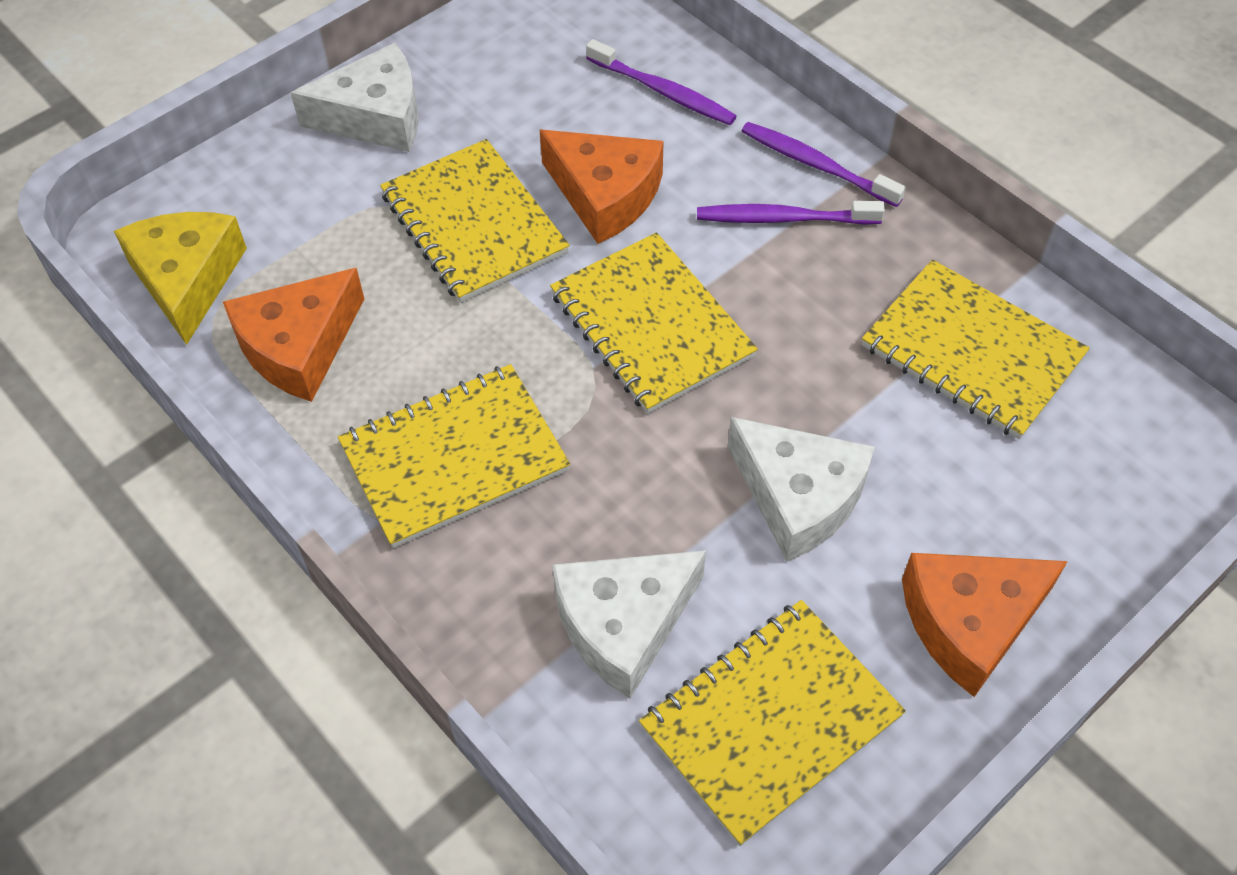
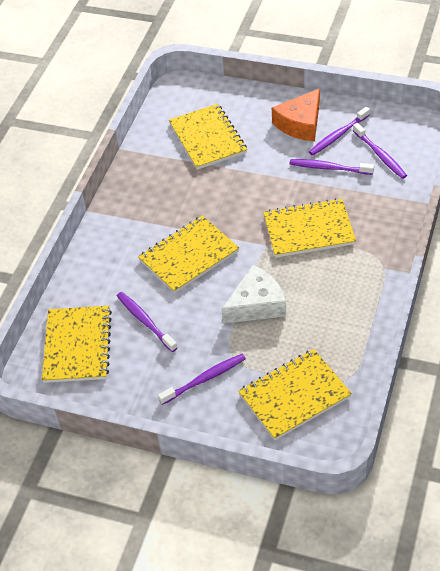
orange cheese: [223,268,364,402] [540,130,664,244] [902,553,1068,697] = 3 -> [272,88,320,141] = 1
purple toothbrush: [586,39,737,125] [697,201,885,225] [742,122,906,207] = 3 -> [117,292,177,352] [158,354,246,405] [289,159,374,175] [309,107,370,156] [353,123,407,179] = 5
white cheese: [291,43,419,152] [552,550,706,699] [728,417,875,562] = 3 -> [221,265,286,324] = 1
yellow cheese: [114,212,247,345] = 1 -> none = 0

